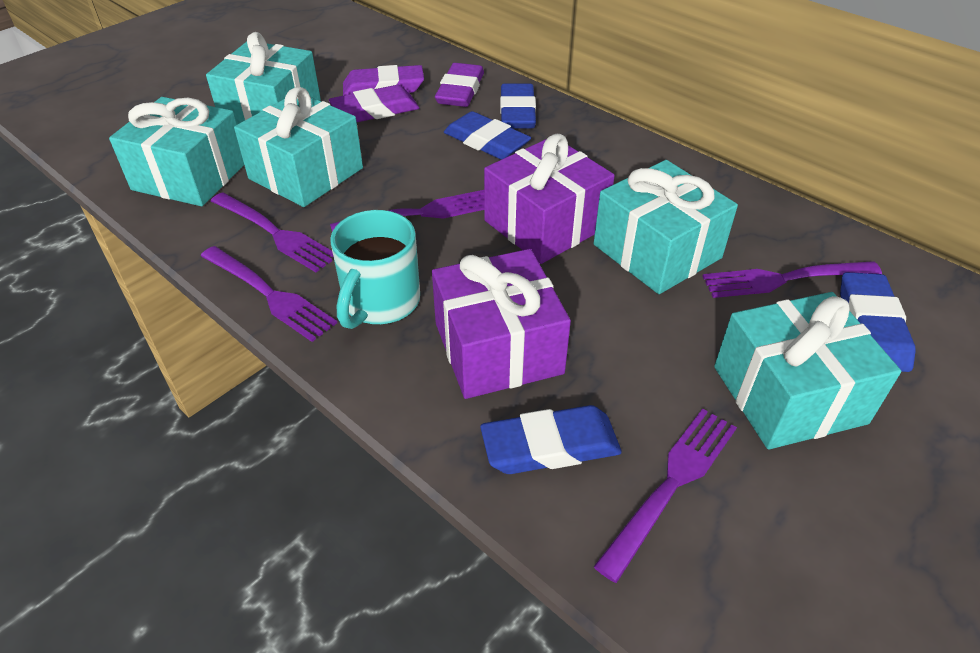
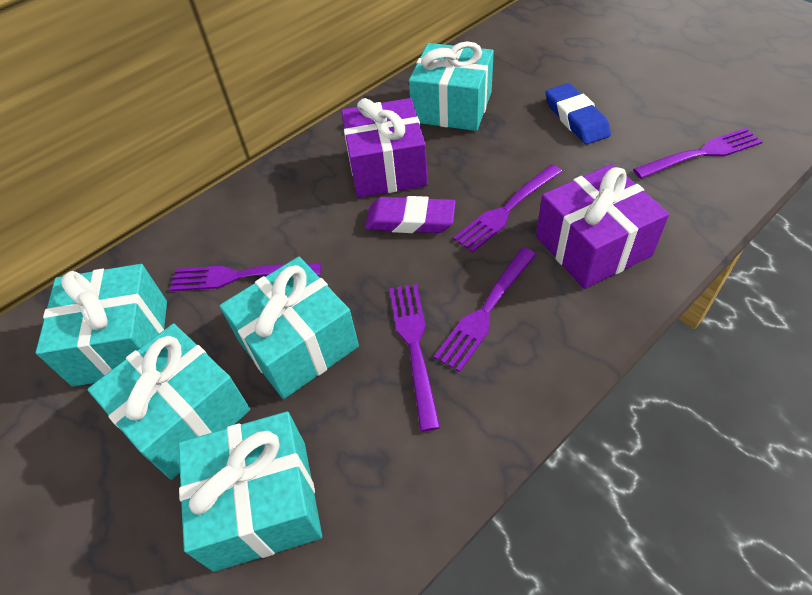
blue eraser: [444,111,531,160] [480,405,622,474] [500,84,536,129] [840,272,916,372] = 4 -> [546,83,611,144] = 1
purple eraser: [329,85,419,122] [343,65,424,96] [435,63,484,107] = 3 -> [365,196,456,233] = 1
turquoise mug: [330,210,420,329] = 1 -> none = 0

